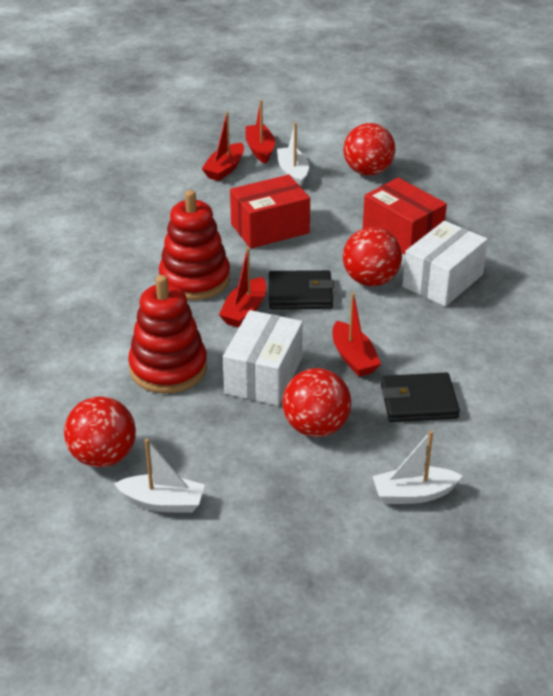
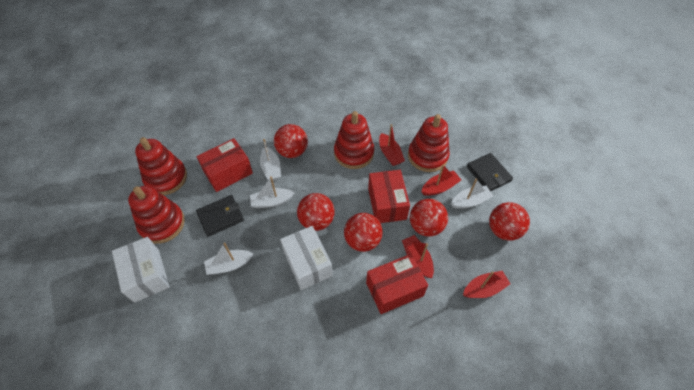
red ball: [64,396,136,468] [282,368,351,437] [343,227,402,286] [344,123,395,176] = 4 -> [274,124,308,158] [297,193,335,231] [344,213,383,252] [410,199,448,237] [489,202,530,241] = 5
red box: [230,175,310,249] [363,178,447,255] = 2 -> [196,138,253,192] [366,254,428,314] [368,170,410,223] = 3
red stacking toy: [128,275,207,394] [159,190,230,300] = 2 -> [128,186,185,244] [135,137,187,195] [334,111,374,169] [408,114,450,172] = 4
white boat: [114,439,205,513] [277,122,309,186] [373,431,463,504] = 3 -> [204,243,254,275] [250,176,295,208] [260,139,281,181] [451,179,493,209] = 4

